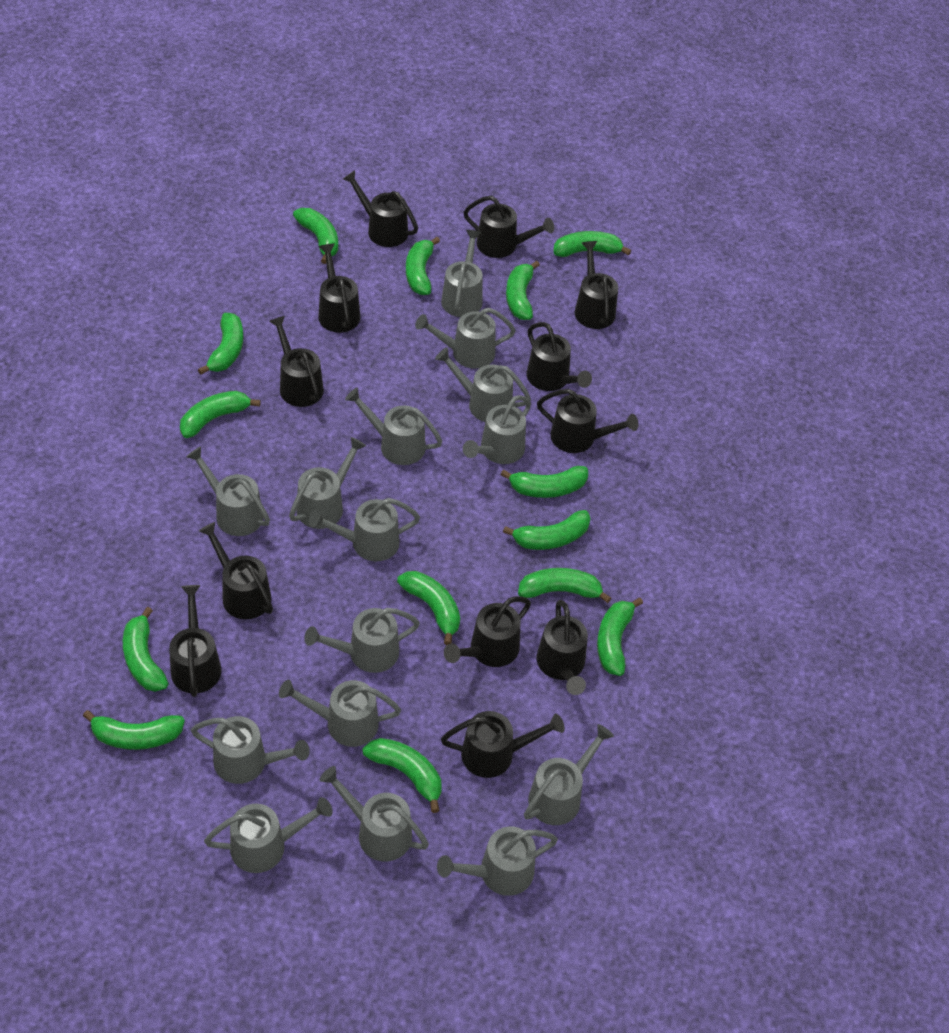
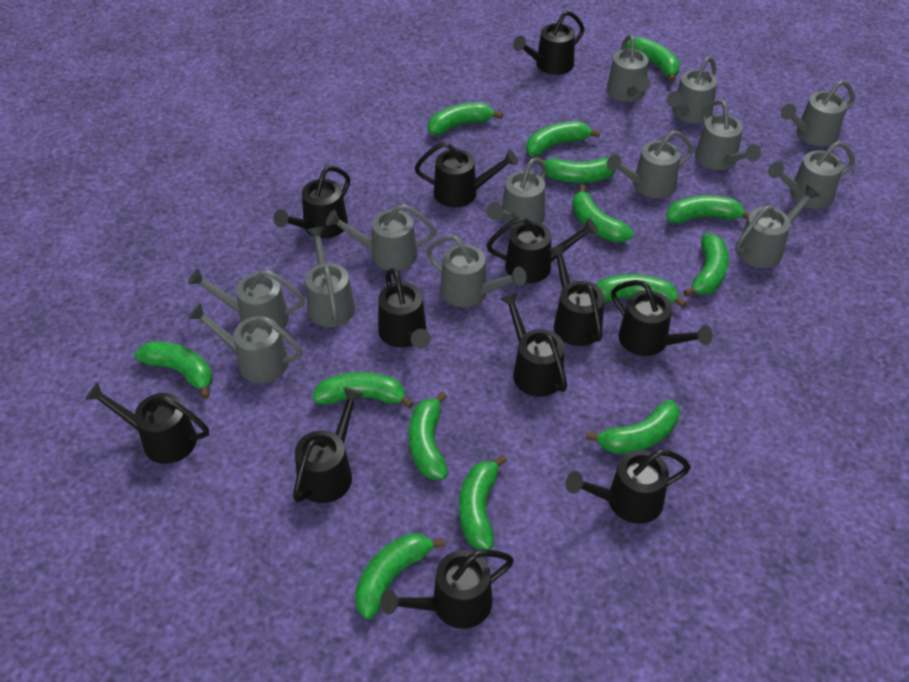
grey watering can: [186,447,270,536] [191,716,310,784] [204,797,333,873] [279,680,401,747] [289,437,366,529] [304,608,420,673] [309,498,420,561] [320,766,429,862] [345,388,442,465] [415,308,516,369] [435,348,531,422] [437,826,558,896] [441,230,482,317] [463,395,531,464] [524,724,614,825] = 15 -> [188,268,305,329] [188,303,302,383] [305,227,355,327] [326,204,436,271] [426,235,527,307] [486,158,547,228] [607,34,650,102] [607,130,693,198] [667,56,717,123] [695,100,761,170] [735,185,821,268] [768,141,855,209] [781,80,855,146] = 13

